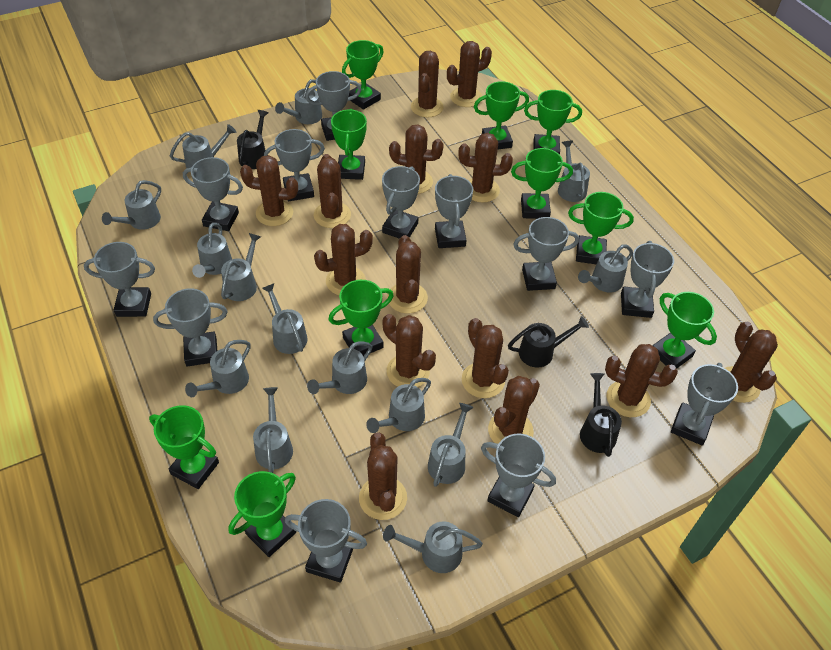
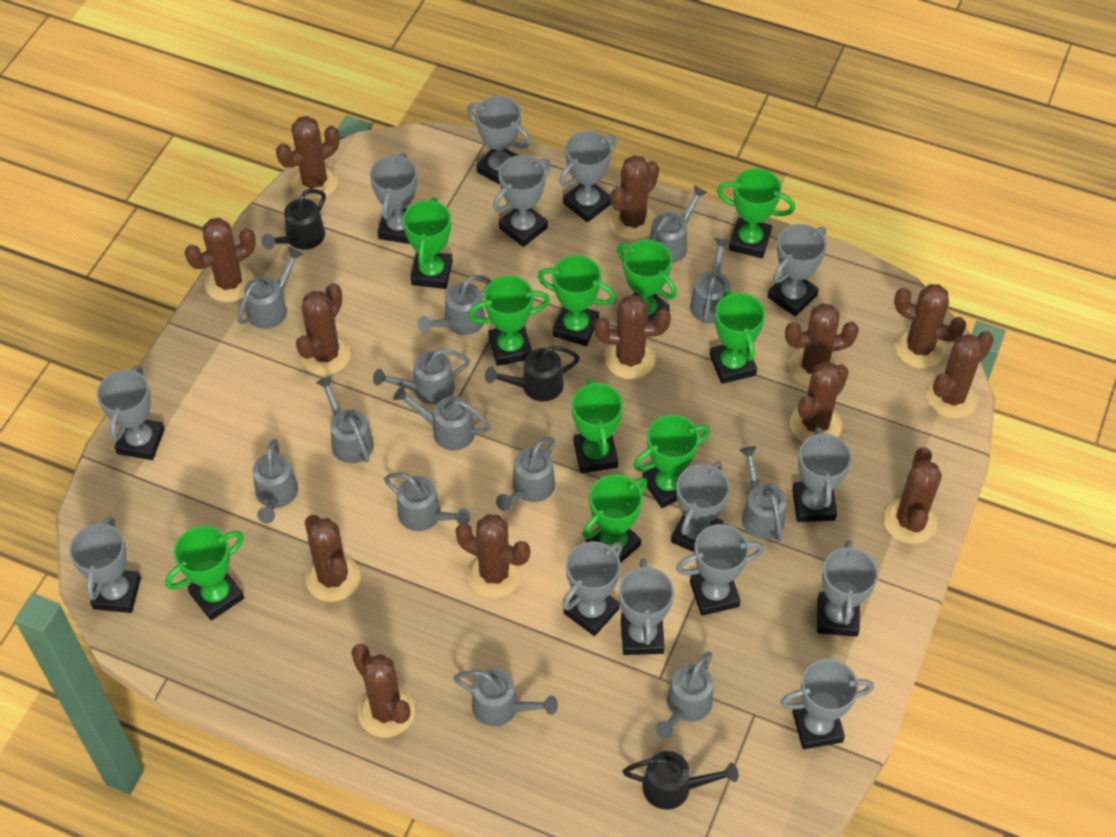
brown cactus: [240,155,298,226] [314,154,351,228] [314,224,373,295] [359,432,407,520] [382,314,436,387] [387,235,428,313] [389,124,444,194] [411,51,444,117] [447,41,492,107] [459,133,513,202] [462,318,509,398] [488,376,540,444] [605,344,678,417] [725,321,778,403] = 14 -> [185,218,256,302] [276,116,339,200] [296,283,351,375] [305,515,360,602] [351,644,415,737] [455,514,530,598] [594,294,671,379] [609,155,659,240] [785,303,859,387] [790,361,849,442] [883,447,942,544] [894,284,966,368] [926,331,994,419] = 13
grey trophy: [84,242,155,317] [153,288,228,367] [183,157,243,231] [264,129,325,201] [285,499,367,583] [305,71,362,141] [382,166,420,239] [435,174,473,248] [481,434,556,517] [513,217,579,291] [621,241,674,318] [671,363,738,445] = 12 -> [69,516,141,613] [97,365,165,460] [370,153,417,244] [467,96,531,185] [493,155,551,247] [559,131,617,222] [562,541,623,636] [619,558,674,655] [671,461,730,552] [676,524,764,616] [768,224,827,317] [780,659,874,749] [792,427,852,522] [817,539,878,637] = 14
grey watering can: [102,180,161,230] [170,124,236,168] [185,340,251,397] [192,223,232,278] [221,233,261,301] [253,387,293,473] [262,283,308,354] [275,79,322,124] [307,342,372,394] [366,378,431,433] [383,522,483,573] [428,403,474,487] [558,141,590,202] [578,244,633,293] = 14 -> [237,247,303,329] [253,439,298,524] [316,376,374,463] [373,349,470,404] [384,472,471,531] [393,386,491,450] [418,275,491,335] [453,669,558,726] [496,437,555,511] [649,185,707,263] [656,651,713,739] [690,238,730,324] [740,446,787,542] = 13

